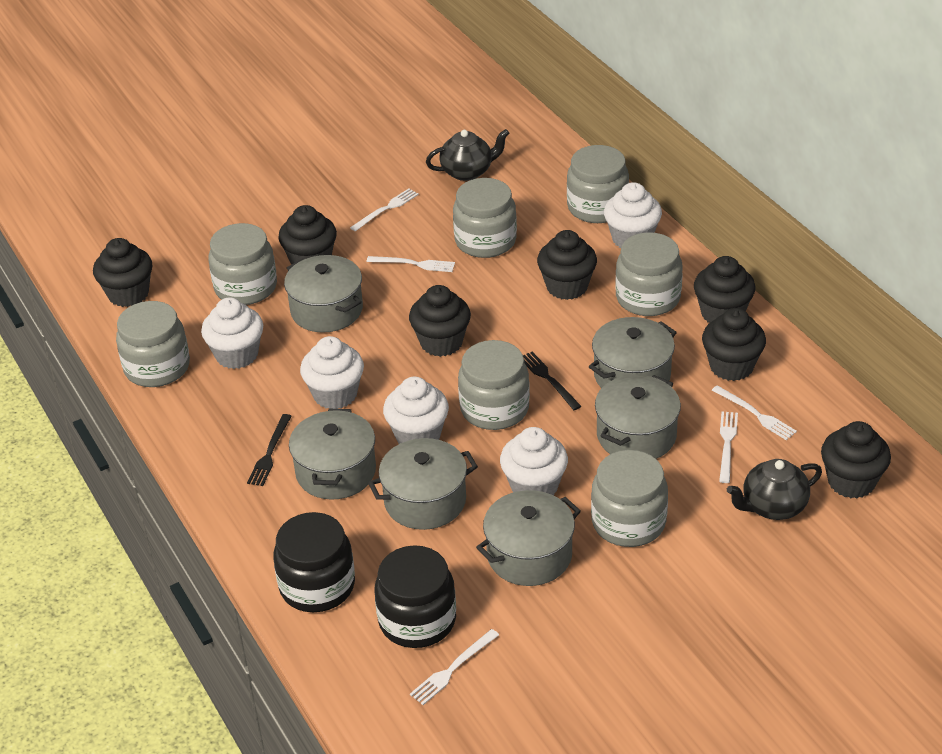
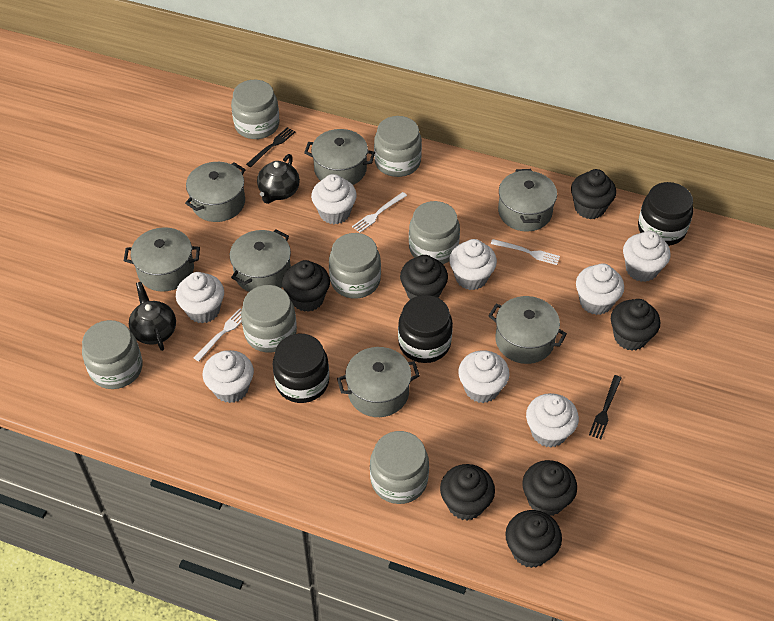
black jar: [274,512,355,612] [375,545,456,648] = 2 -> [273,334,329,403] [398,295,453,363] [638,182,693,246] = 3
grey pot: [284,255,363,333] [289,409,376,500] [368,438,478,530] [476,490,581,586] [589,317,677,388] [595,375,681,459] = 6 -> [124,227,200,292] [185,162,246,222] [230,229,291,292] [304,129,375,185] [337,347,420,417] [489,296,567,364] [498,169,557,232] = 7
white cupcake: [201,298,263,369] [300,336,364,409] [383,377,449,444] [500,427,568,496] [604,182,662,248] = 5 -> [176,272,224,324] [203,350,254,403] [311,174,357,224] [449,239,497,290] [458,350,510,403] [526,393,579,447] [576,263,624,315] [623,231,671,282] = 8
white fork: [350,189,419,231] [367,256,455,272] [410,629,499,705] [712,385,797,440] [719,411,738,483] = 5 -> [194,308,242,362] [352,192,407,233] [491,239,560,265] = 3

